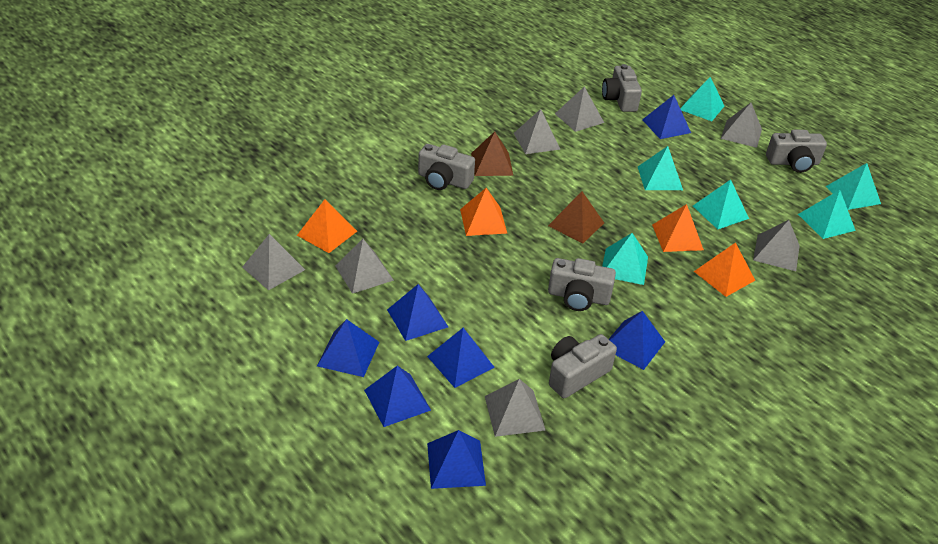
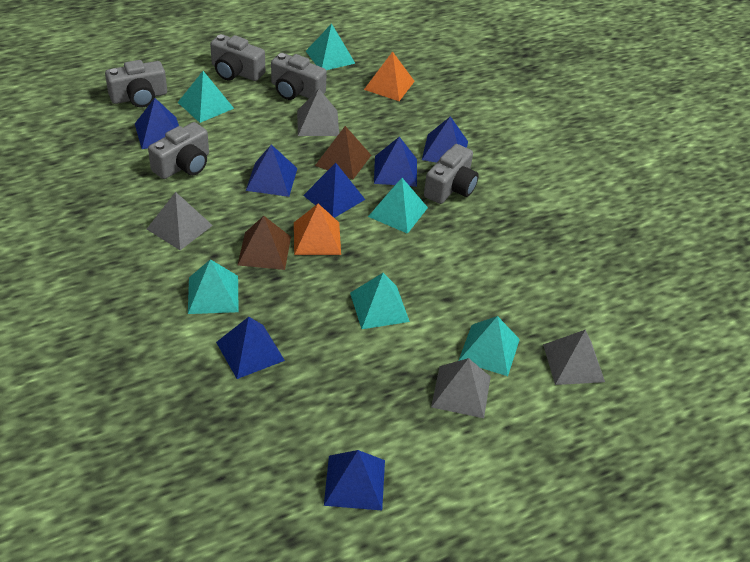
grey pyramid: [242,234,305,291] [335,239,394,294] [485,379,546,437] [514,109,561,154] [555,86,604,132] [721,103,762,148] [753,220,800,271] = 7 -> [147,192,213,250] [297,89,339,136] [431,358,491,418] [543,329,605,385] = 4
orange pyramid: [297,199,357,253] [460,188,508,236] [652,204,704,252] [694,242,755,297] = 4 -> [294,204,341,255] [364,51,415,101] = 2

